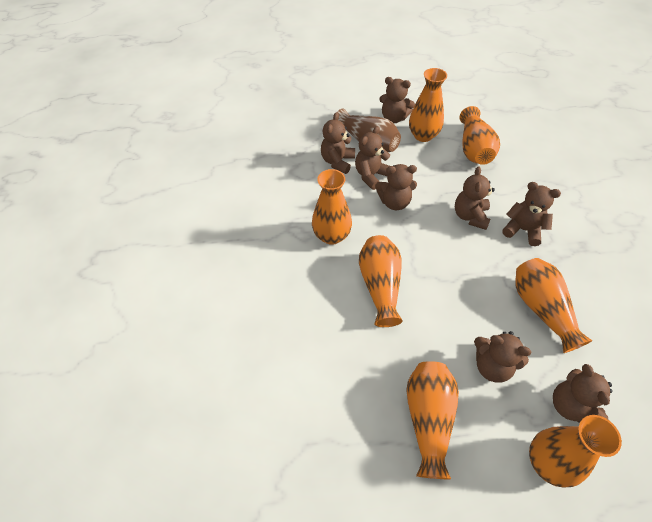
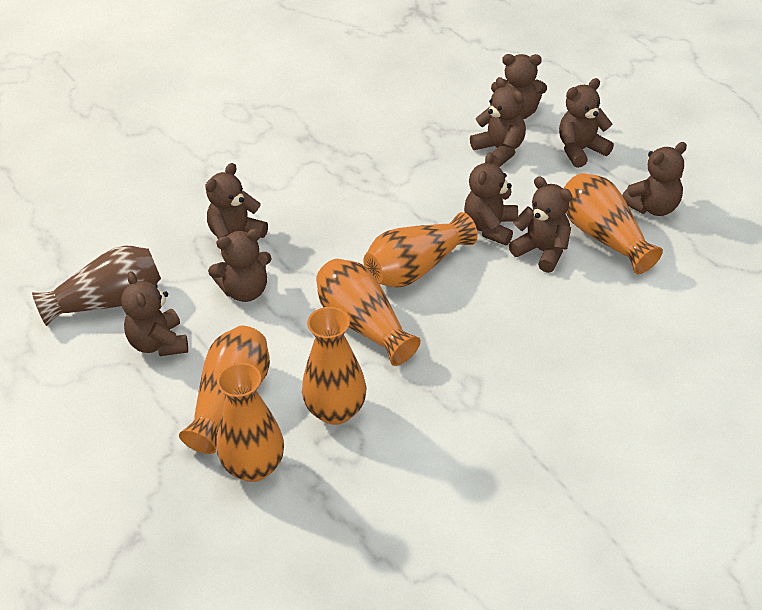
brown teddy bear: [321,112,355,174] [355,126,390,190] [375,164,417,210] [379,77,415,123] [455,166,495,230] [474,331,531,383] [502,182,561,246] [553,364,613,422] = 8 -> [121,271,188,356] [205,163,268,239] [208,229,272,302] [464,152,518,246] [470,77,526,167] [491,54,547,119] [509,176,572,273] [559,78,614,168] [622,142,687,216] = 9
orange vase: [312,169,352,245] [359,235,403,327] [406,361,459,479] [409,68,447,142] [460,106,500,165] [515,258,592,353] [529,415,622,487] = 7 -> [179,326,270,454] [217,363,284,482] [302,307,367,425] [316,259,421,366] [363,212,478,287] [564,173,663,274] = 6

